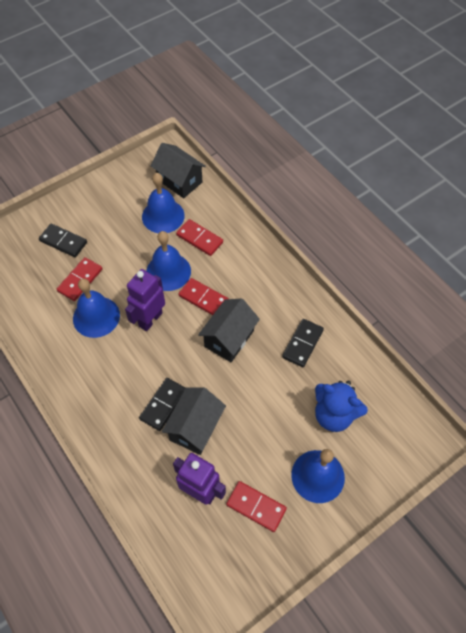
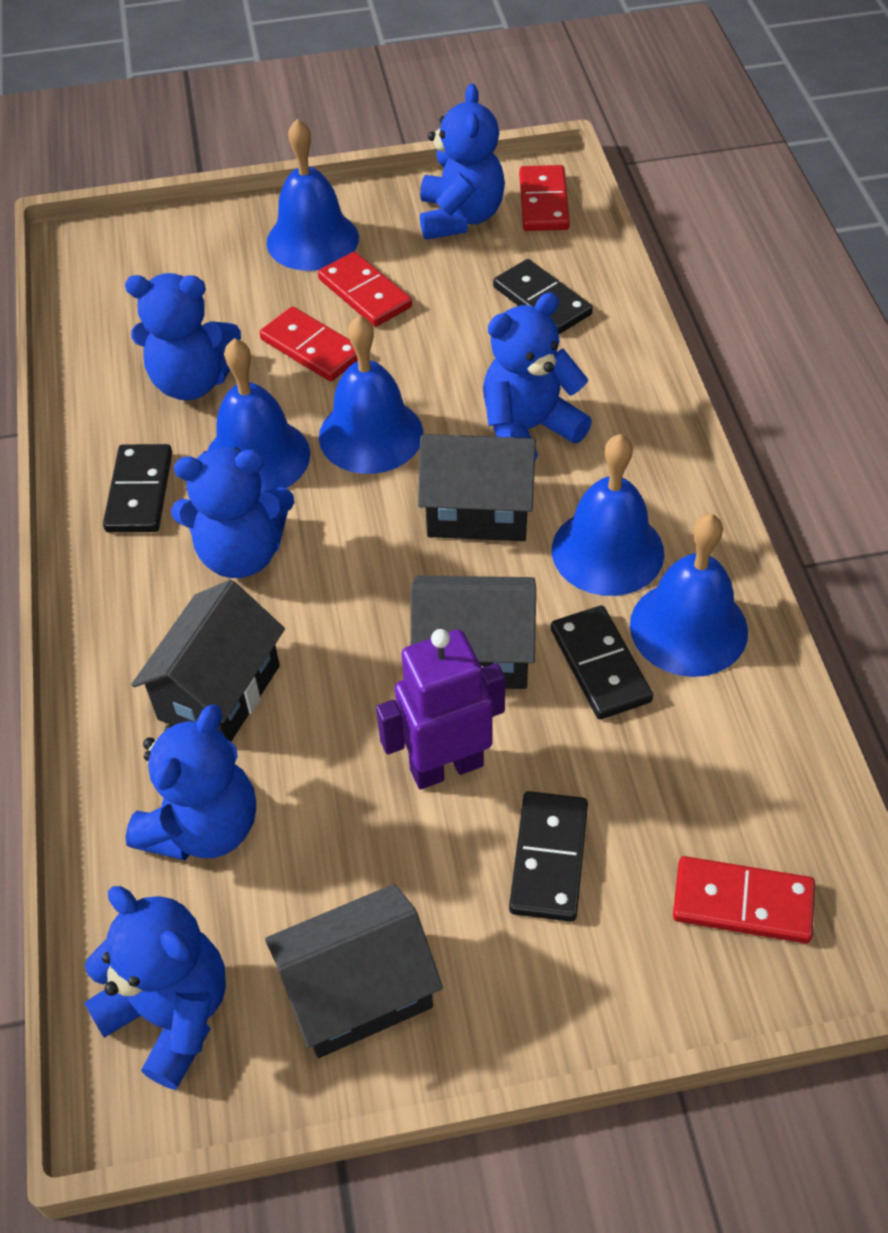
black domino: [39,224,87,257] [139,378,186,431] [282,319,324,367] = 3 -> [103,444,172,532] [493,259,593,335] [509,791,588,922] [551,605,653,719] = 4
black house: [151,143,206,198] [162,387,226,455] [198,298,260,362] = 3 -> [131,580,285,742] [265,884,443,1058] [410,575,536,689] [418,434,536,541] = 4
blue bell: [73,279,120,338] [142,173,185,233] [146,231,191,291] [291,449,345,503] = 4 -> [207,338,310,493] [267,119,359,271] [319,315,423,474] [552,434,664,596] [630,514,748,677] = 5
blue teddy bear: [315,381,368,432] = 1 -> [84,886,226,1090] [125,273,241,400] [126,704,256,860] [171,447,294,578] [420,84,505,240] [483,292,592,461] = 6
purple robot: [125,269,165,331] [173,453,226,505] = 2 -> [376,629,505,789] = 1

